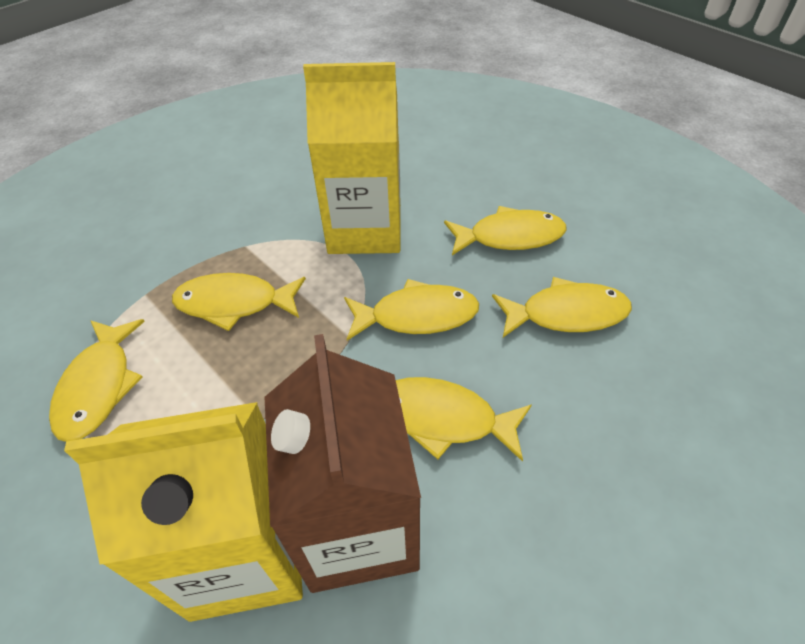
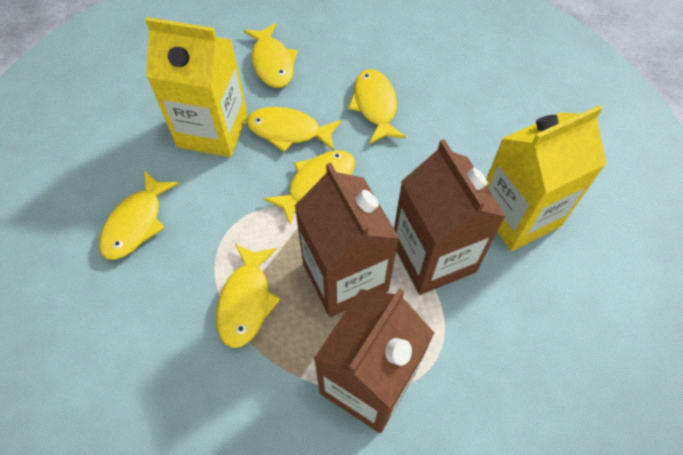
brown carton: [265,334,421,593] = 1 -> [295,163,399,317] [314,288,434,433] [394,139,506,295] = 3

